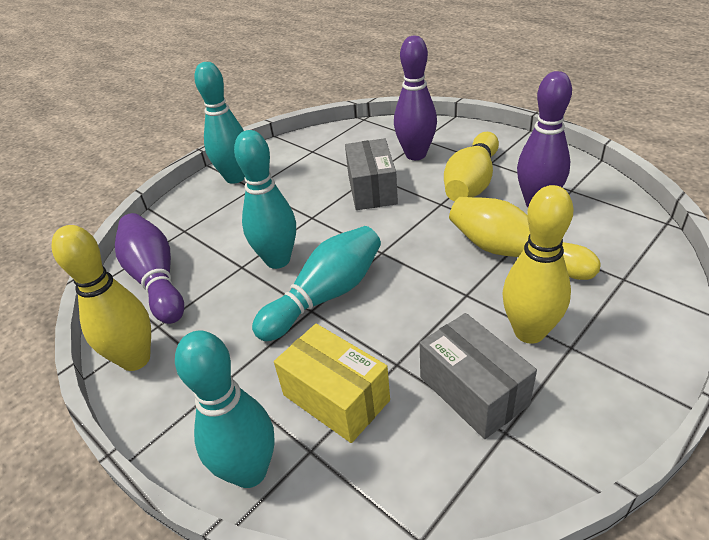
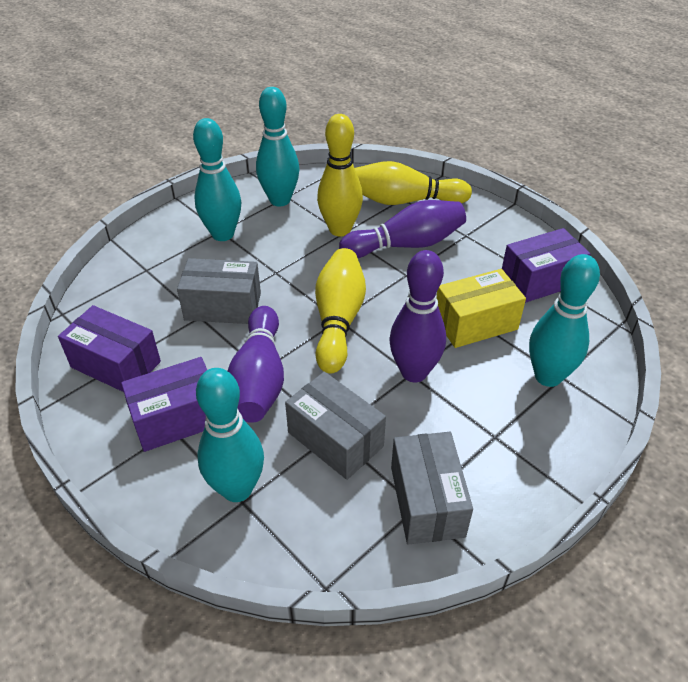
grey box: [345,138,398,210] [420,313,537,439] = 2 -> [177,258,261,324] [285,372,386,480] [391,432,473,545] = 3
purple box: none = 0 -> [58,305,161,392] [121,357,207,452] [502,228,591,303] = 3
yellow bowling pin: [51,225,151,371] [444,132,499,201] [449,197,601,280] [502,185,573,344] = 4 -> [315,248,366,374] [317,114,363,236] [355,161,472,205] = 3

